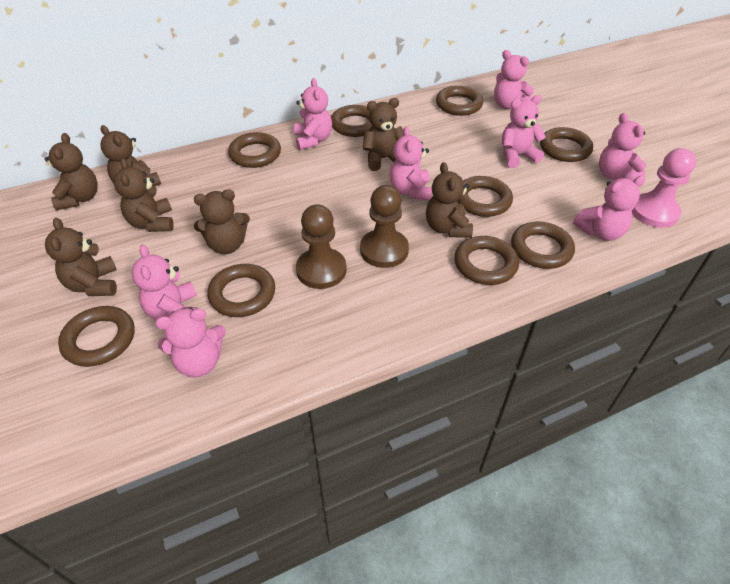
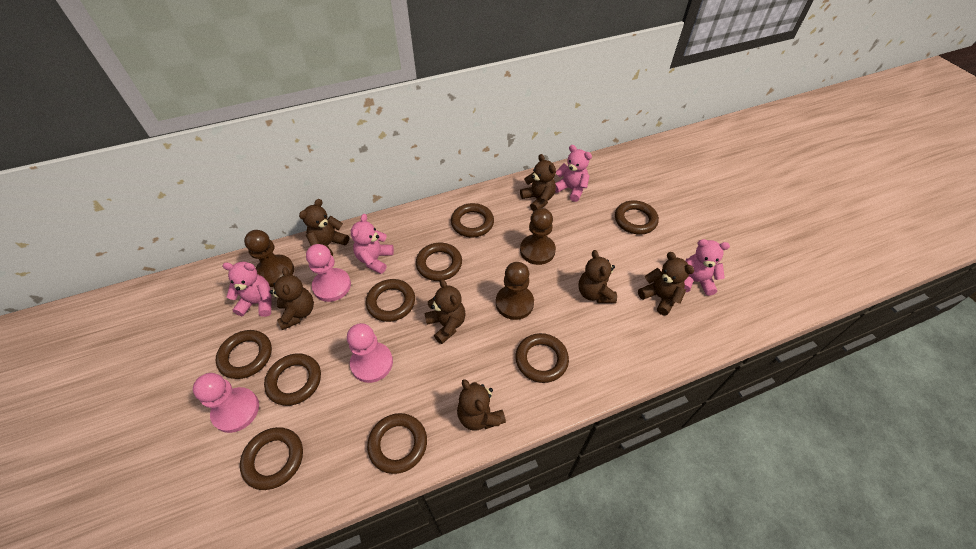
brown pawn: [296,204,347,289] [360,185,409,268] = 2 -> [244,230,294,287] [496,262,534,320] [520,208,556,265] = 3
pink pawn: [632,148,696,228] = 1 -> [193,373,259,433] [306,244,351,302] [347,323,393,383] = 3
pink teddy bear: [132,245,198,320] [155,308,226,378] [294,78,332,150] [389,126,432,201] [494,50,534,109] [502,95,546,168] [573,176,646,241] [599,113,646,181] = 8 -> [222,262,272,317] [351,214,394,274] [555,145,592,202] [684,239,730,296] = 4

